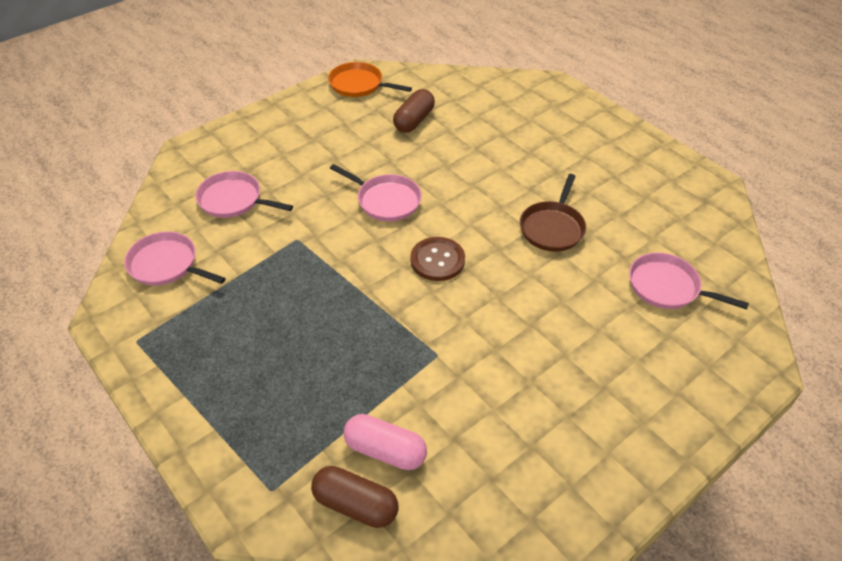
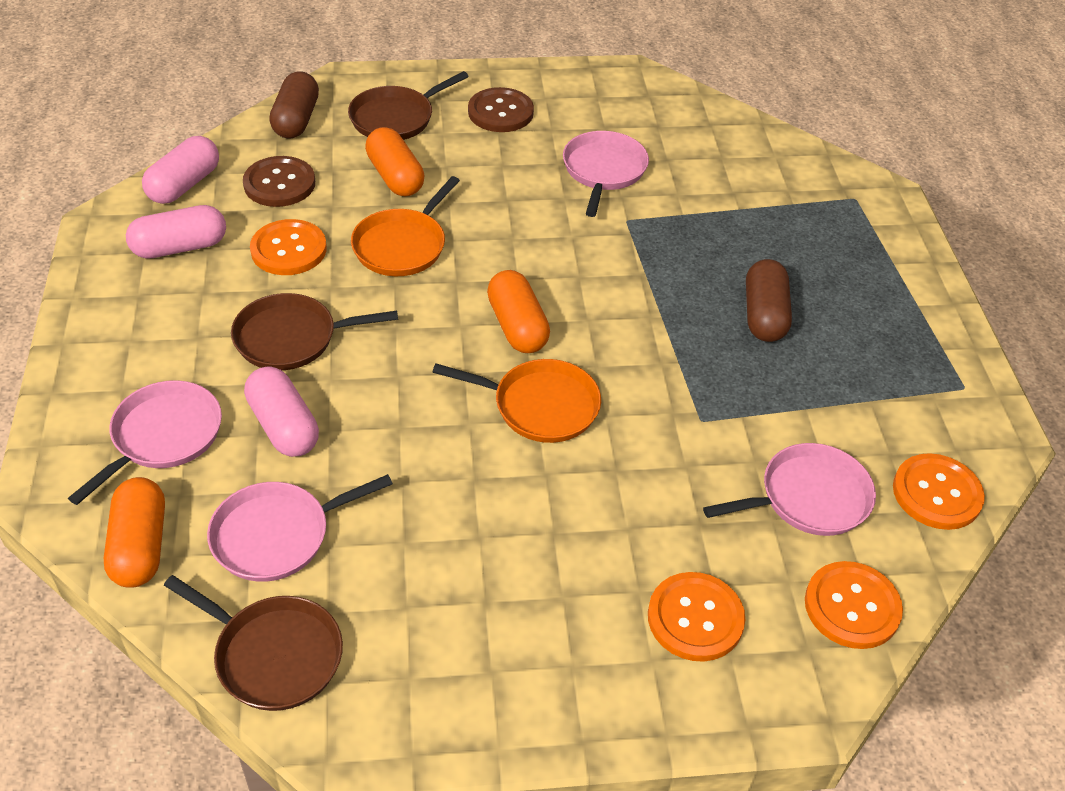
brown button: [410,237,465,281] = 1 -> [243,156,315,207] [468,87,534,132] = 2
brown pan: [520,174,586,252] = 1 -> [164,575,343,711] [231,293,398,370] [348,71,469,140] = 3
orange button: none = 0 -> [250,219,327,275] [648,572,745,662] [805,561,903,649] [893,453,985,530] = 4
orange capsule: none = 0 -> [104,477,165,588] [365,127,425,196] [487,270,550,353] = 3
orange pan: [328,62,412,97] = 1 -> [351,176,460,276] [433,359,601,443] = 2
pink capsule: [344,414,427,470] = 1 -> [126,205,226,259] [142,136,219,204] [244,367,319,457] = 3

